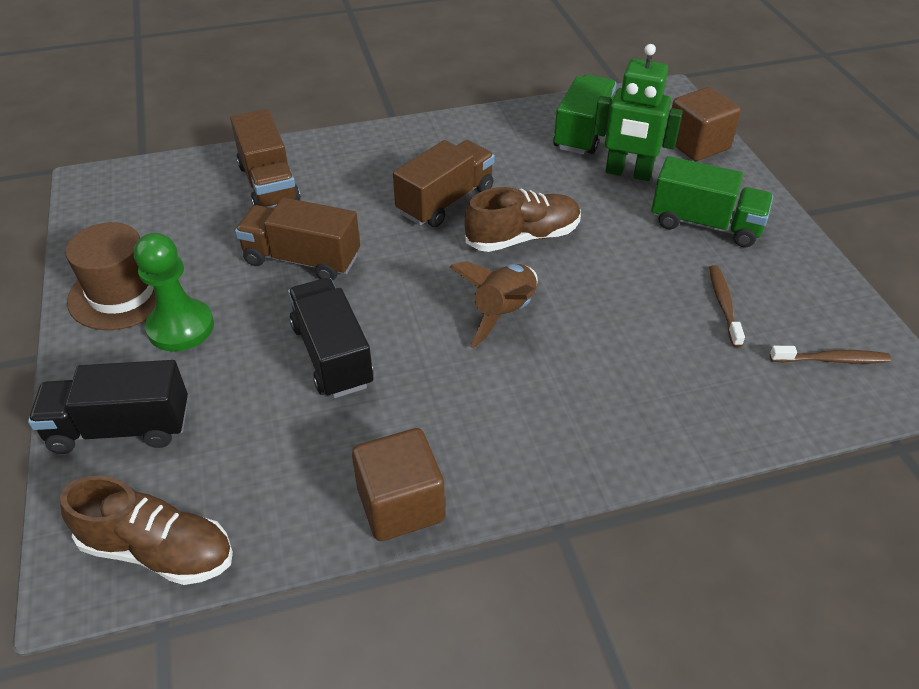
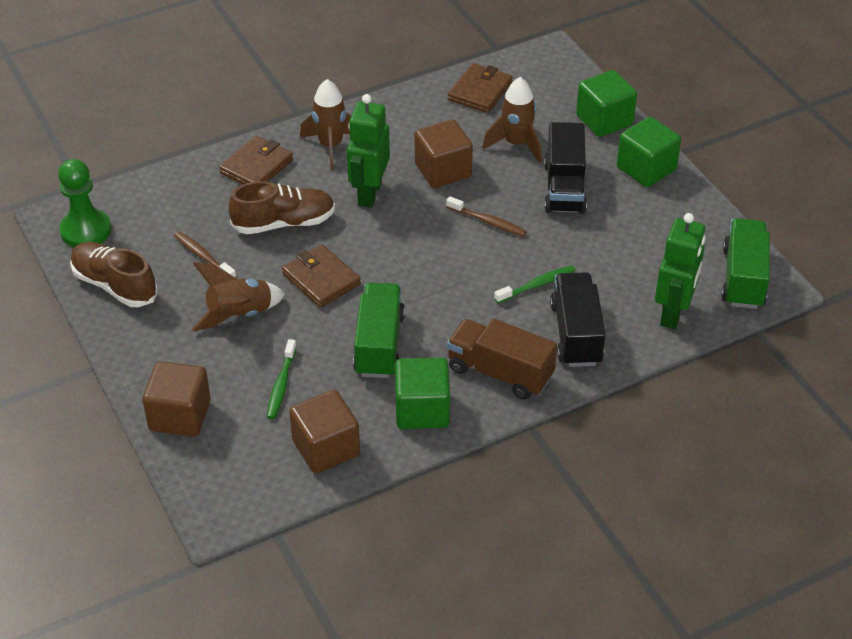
brown cube: [352,428,445,541] [672,87,741,161] = 2 -> [143,361,211,437] [289,390,360,473] [415,119,473,188] = 3
brown hat: [65,222,156,330] = 1 -> none = 0
brown rocket: [450,261,538,348] = 1 -> [192,262,285,331] [300,79,351,170] [482,77,542,162] = 3
brown truck: [230,109,301,208] [235,197,360,281] [393,140,495,227] = 3 -> [447,318,557,400] = 1
brown wallet: none = 0 -> [219,136,293,184] [282,245,361,308] [447,63,513,113] = 3
green cube: none = 0 -> [395,358,450,429] [576,70,637,137] [617,117,681,187] = 3
green robot: [593,44,683,181] = 1 -> [347,94,390,208] [655,213,706,329] = 2
green toothbrush: none = 0 -> [267,339,297,419] [494,265,575,303] = 2

